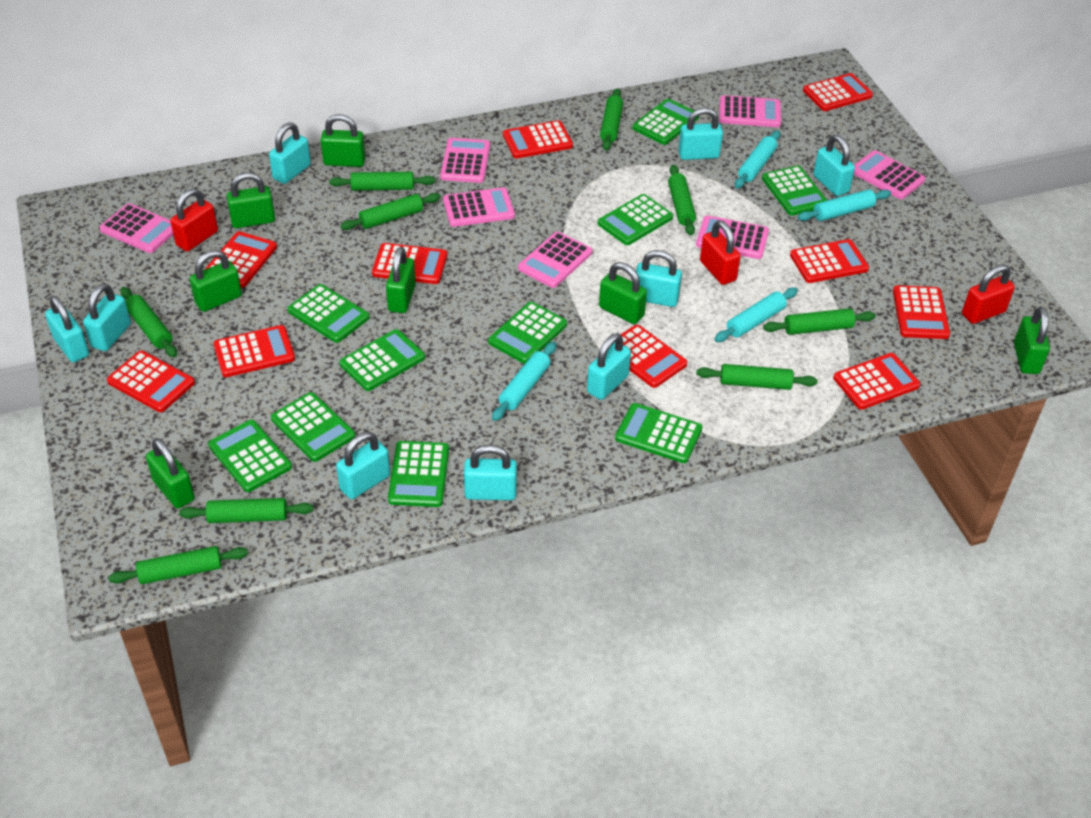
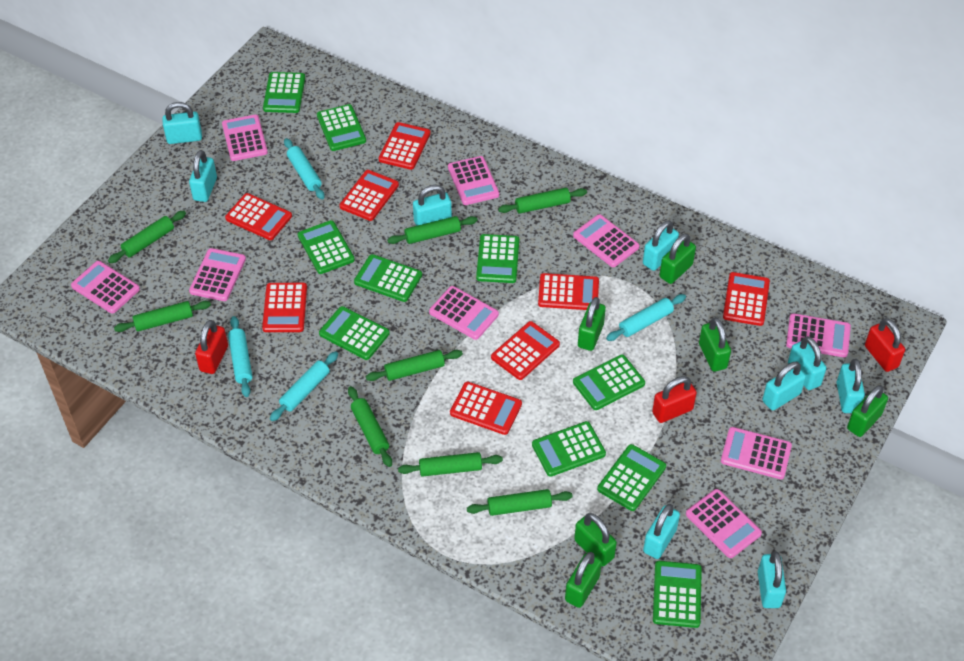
green padlock: [146,438,195,509] [189,250,242,312] [226,173,275,228] [321,114,366,167] [386,247,416,313] [599,262,647,324] [1014,307,1050,374] = 7 -> [565,552,602,608] [574,513,617,567] [578,297,606,351] [660,233,696,284] [699,317,731,371] [847,385,888,437] = 6
green rolling pin: [109,546,248,584] [120,287,177,357] [179,498,313,523] [329,172,435,191] [340,193,441,230] [600,88,623,151] [668,165,696,235] [696,364,818,390] [763,308,876,335] = 9 -> [108,211,186,263] [114,301,211,332] [348,386,392,467] [366,350,463,381] [387,216,478,244] [398,452,503,477] [467,489,573,516] [498,188,587,214] = 8
pink calculator: [99,203,173,253] [440,138,490,183] [443,187,515,227] [518,231,592,288] [696,215,769,259] [720,95,781,127] [854,150,926,199] = 7 -> [71,261,140,314] [189,248,246,301] [222,115,268,161] [429,286,499,340] [448,156,499,205] [573,214,639,267] [686,489,762,558] [721,427,792,479] [786,314,851,357] = 9
red calculator: [107,351,195,412] [204,231,277,288] [213,325,295,377] [372,243,447,284] [503,120,573,158] [614,325,687,388] [790,239,869,283] [803,73,873,111] [833,353,920,409] [893,285,950,339] = 10 -> [225,193,292,240] [262,283,307,332] [340,170,399,221] [379,122,431,170] [450,382,522,435] [491,321,560,380] [538,273,599,310] [723,272,770,326] = 8

